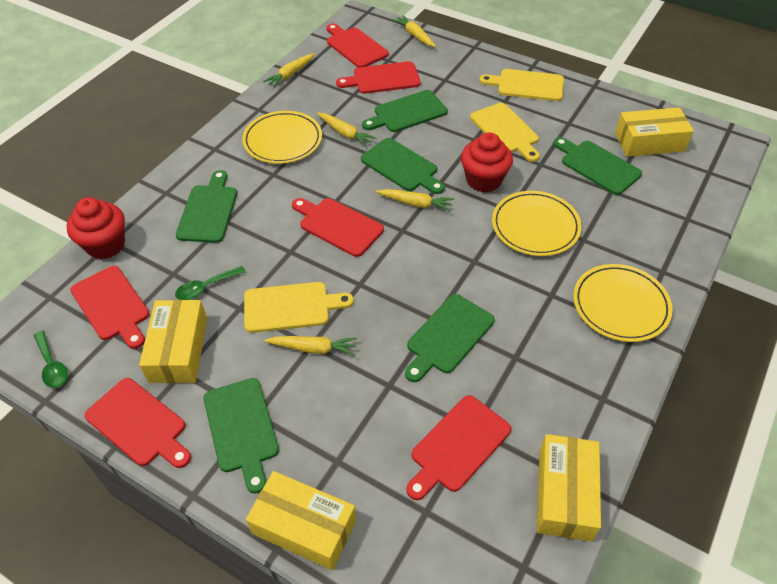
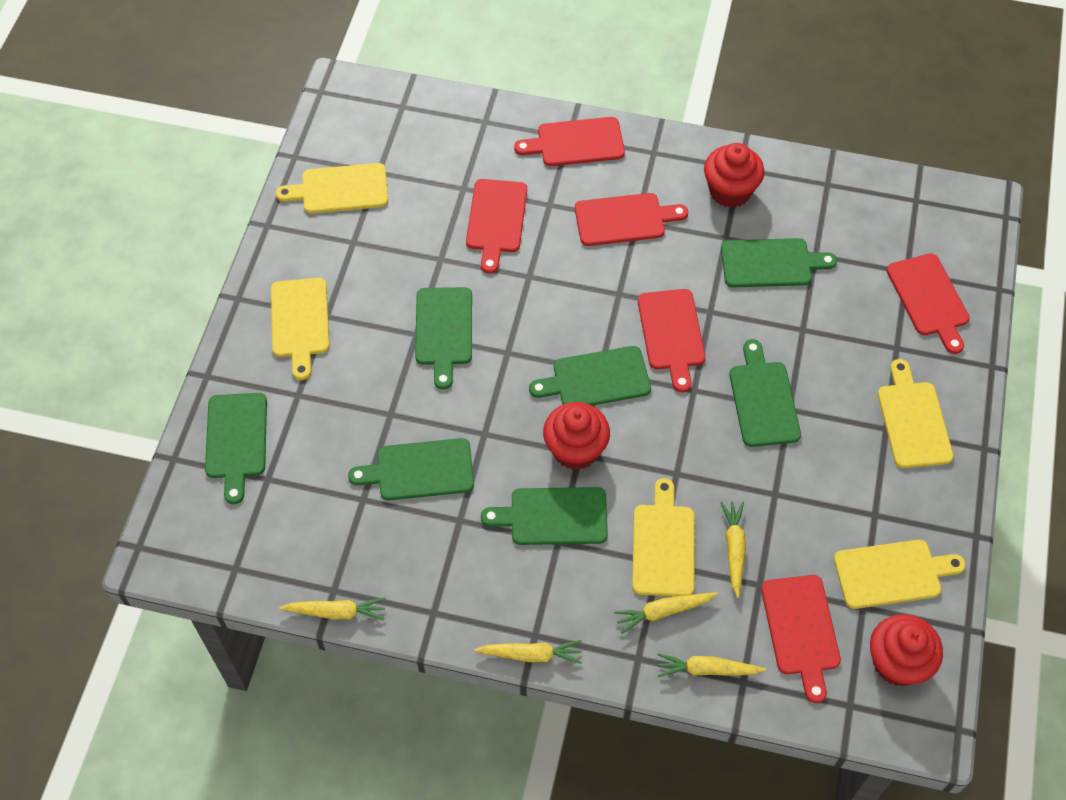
green cutting board: [176,170,237,243] [203,378,279,494] [361,138,445,194] [362,90,448,132] [405,294,495,382] [553,137,642,195] = 6 -> [205,393,267,504] [348,438,474,500] [415,287,472,389] [481,487,608,545] [529,346,651,406] [721,238,837,287] [729,339,801,447] = 7
green spoon: [33,330,68,388] [175,266,246,300] = 2 -> none = 0
red cupcake: [67,197,125,259] [461,132,513,193] = 2 -> [543,402,610,470] [704,143,764,208] [870,614,943,686] = 3
yellow box: [139,300,207,383] [246,471,356,570] [537,434,601,542] [615,107,694,157] = 4 -> none = 0
yellow cutting board: [244,282,354,333] [470,103,540,162] [479,69,564,101] = 3 -> [271,278,329,380] [276,163,388,214] [632,478,694,597] [834,540,966,609] [878,359,954,468] = 5
yellow plate: [242,111,322,164] [492,191,581,256] [573,264,673,342] = 3 -> none = 0

